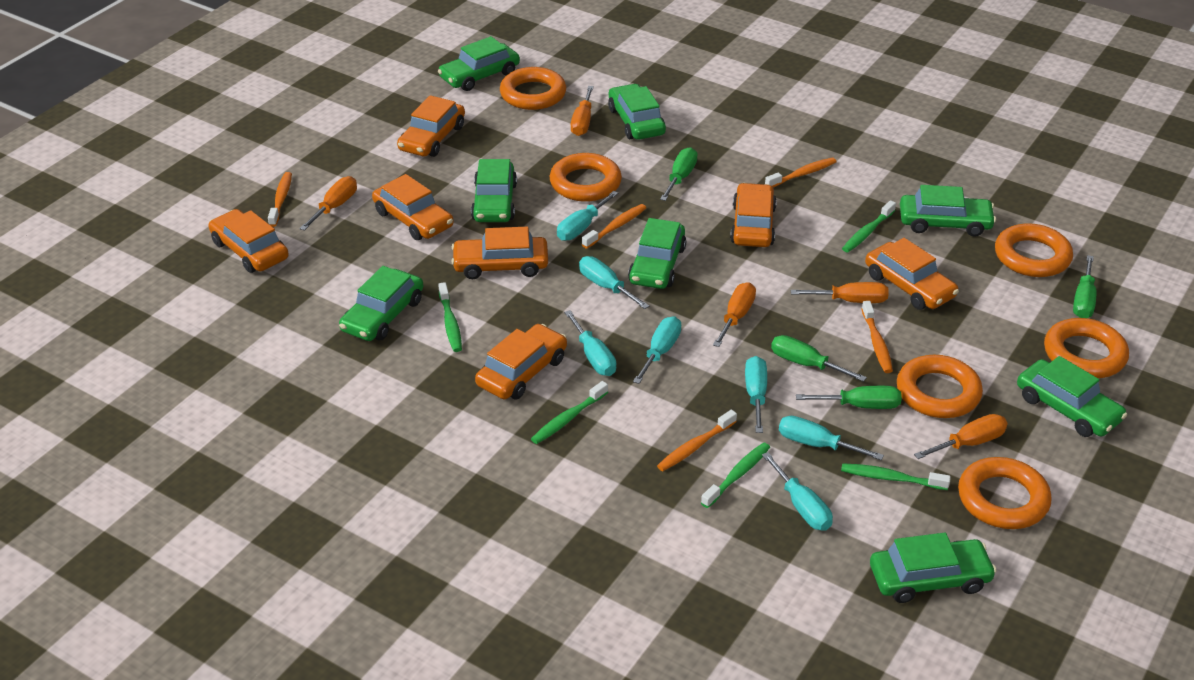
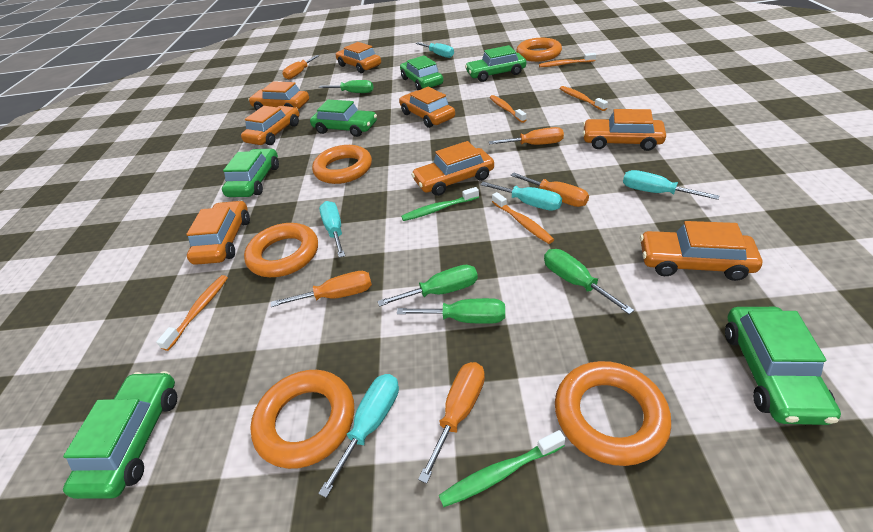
green car: [339,266,423,341] [438,36,520,91] [471,159,517,222] [608,84,666,140] [628,218,686,289] [870,533,997,603] [900,185,996,237] [1017,356,1127,437] = 8 -> [63,371,177,499] [222,149,279,197] [310,100,377,137] [400,55,443,90] [465,45,526,82] [725,307,841,425] = 6
green toothbrush: [438,282,462,352] [531,381,608,444] [701,442,770,508] [841,463,951,490] [842,200,896,252] = 5 -> [401,187,479,221] [439,430,566,507] = 2
orange car: [208,209,289,273] [372,174,454,240] [397,95,465,157] [451,227,548,279] [475,324,567,399] [730,183,777,247] [865,238,959,310] = 7 -> [186,200,250,265] [241,106,299,145] [248,81,309,110] [336,42,381,73] [399,87,455,128] [411,141,494,196] [583,109,666,151] [640,221,762,281] = 8
orange ring: [500,67,566,110] [550,153,622,202] [897,355,983,418] [958,457,1052,529] [995,223,1073,277] [1044,318,1129,378] = 6 -> [244,223,318,277] [250,370,354,469] [312,145,372,184] [516,38,562,62] [555,361,671,466] = 5
turquoise screwdriver: [557,191,618,241] [564,310,616,376] [579,256,650,309] [633,316,681,384] [745,356,767,433] [762,452,833,531] [779,416,884,460] = 7 -> [318,374,399,498] [319,201,345,258] [416,42,454,58] [480,182,562,211] [623,170,719,200] = 5

